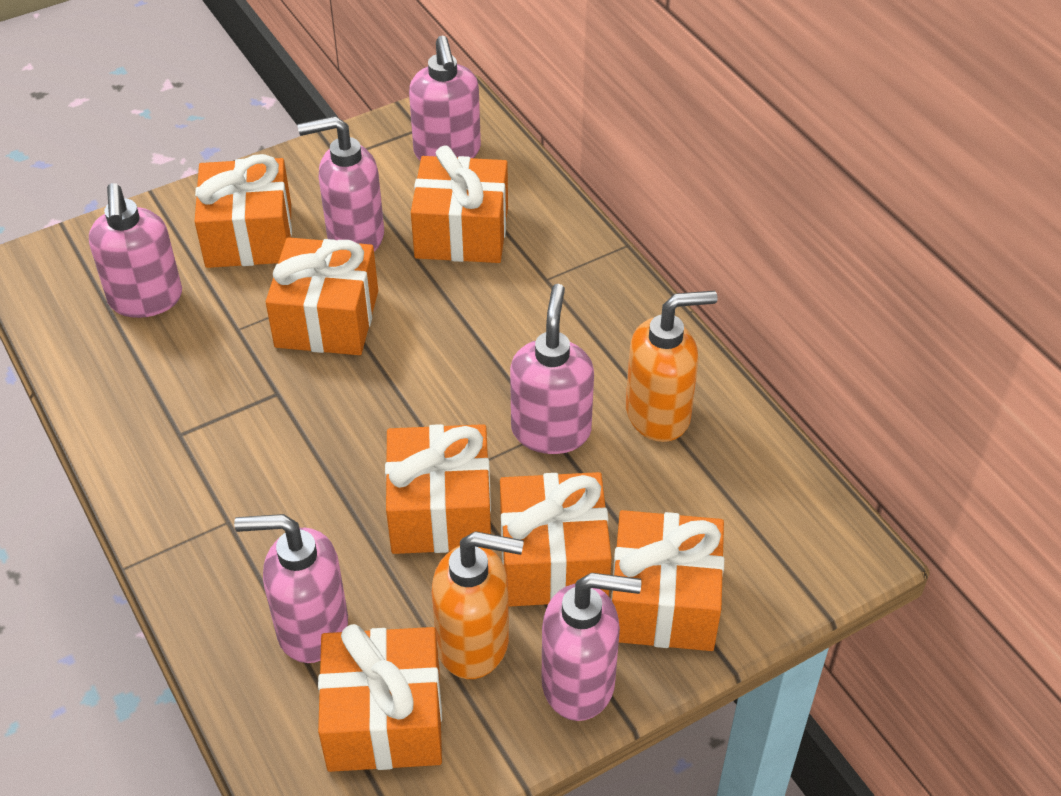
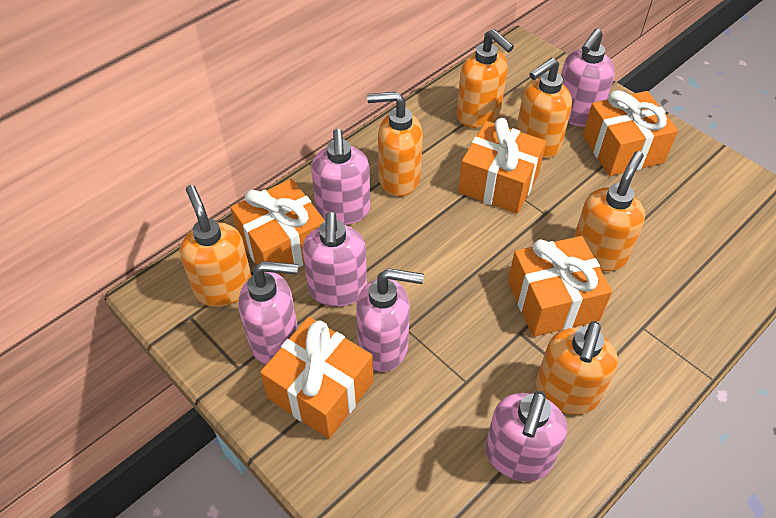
orange gift: [195,154,292,268] [266,237,378,355] [318,624,442,772] [385,424,491,554] [411,146,508,263] [500,472,612,607] [611,510,724,651] = 7 -> [231,179,325,276] [260,317,373,439] [458,118,546,214] [508,236,612,337] [583,90,678,176] = 5
orange soap dispenser: [432,531,524,679] [626,291,717,442] = 2 -> [180,185,252,307] [367,92,423,197] [457,29,514,128] [516,58,572,158] [536,321,618,415] [574,151,645,271] = 6

